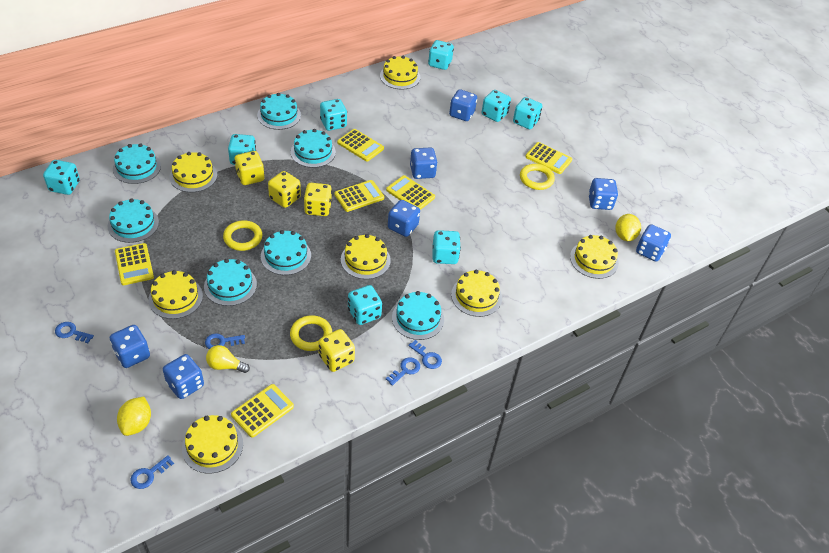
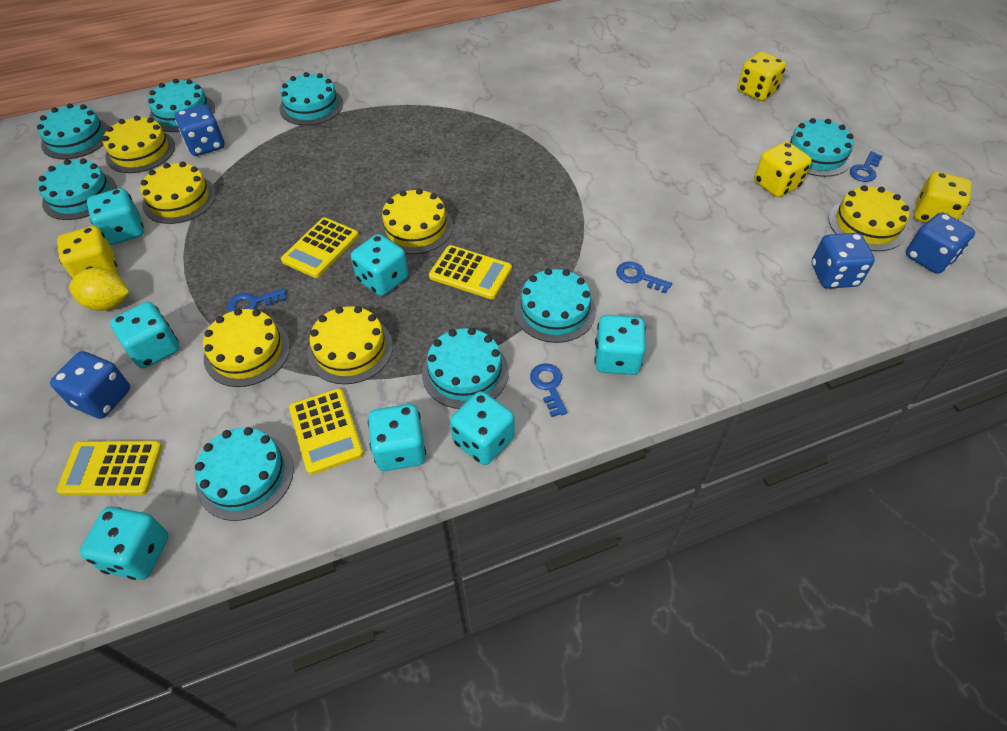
blue dice: [110,325,150,368] [163,354,204,399] [388,200,420,237] [410,147,438,179] [449,89,477,121] [588,178,618,210] [636,224,671,261] = 7 -> [50,351,130,419] [175,104,224,156] [812,233,875,289] [906,212,975,274] = 4
blue key: [55,322,94,343] [130,455,174,489] [205,333,245,349] [386,357,420,386] [408,340,442,369] = 5 -> [227,288,286,312] [530,363,567,417] [616,262,672,293] [850,151,883,182] = 4
turquoise cake: [108,198,159,243] [113,143,161,184] [204,259,257,306] [257,93,301,130] [261,230,311,275] [291,129,336,168] [392,291,444,340] = 7 -> [37,103,109,160] [38,158,117,220] [148,79,215,132] [195,427,294,521] [279,72,343,126] [422,328,509,409] [514,268,596,343] [785,118,854,177] = 8
turquoise dice: [43,160,80,195] [228,134,256,165] [320,99,347,131] [348,285,382,325] [428,40,454,70] [432,230,461,264] [482,90,511,122] [513,97,542,129] = 8 -> [80,507,168,580] [87,188,144,245] [110,302,180,368] [351,234,408,296] [368,404,426,471] [450,391,514,465] [594,315,646,375] = 7
yellow cake: [148,270,203,319] [169,152,217,192] [182,415,243,474] [341,234,391,279] [380,56,420,89] [451,270,502,317] [570,235,619,279] = 7 -> [102,116,175,173] [140,162,216,224] [203,308,290,387] [308,306,393,384] [379,188,453,254] [829,185,909,251] = 6
yellow calculator: [115,243,154,285] [231,384,294,438] [334,180,384,212] [337,129,384,161] [386,175,435,210] [525,142,572,174] = 6 -> [56,441,162,496] [281,217,359,278] [289,388,364,475] [429,245,512,299] = 4
yellow lemon: [117,397,151,436] [615,214,641,241] = 2 -> [69,267,129,311] = 1
yellow light bulb: [206,345,250,373] = 1 -> none = 0
yellow ring: [223,220,262,251] [290,315,332,351] [520,164,555,190] = 3 -> none = 0

